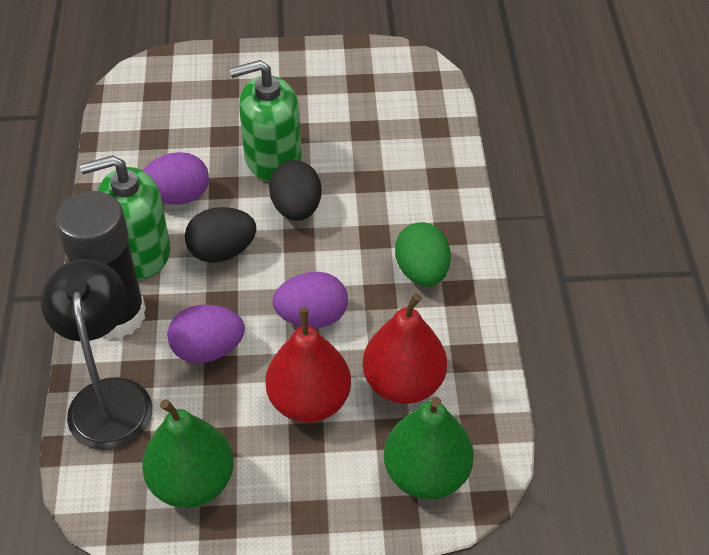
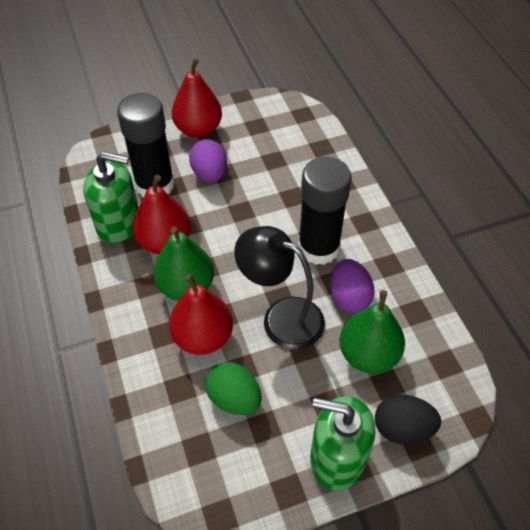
black egg: [185,207,256,263] [269,160,322,221] = 2 -> [375,395,441,445] = 1
black glue stick: [56,191,146,339] = 1 -> [117,93,175,197] [298,157,352,265] = 2
purple egg: [143,152,209,205] [167,305,245,363] [272,272,348,328] = 3 -> [189,139,227,182] [330,259,375,313] = 2
red pear: [265,308,351,422] [363,293,447,404] = 2 -> [133,175,191,254] [169,274,233,355] [171,58,222,138] = 3

